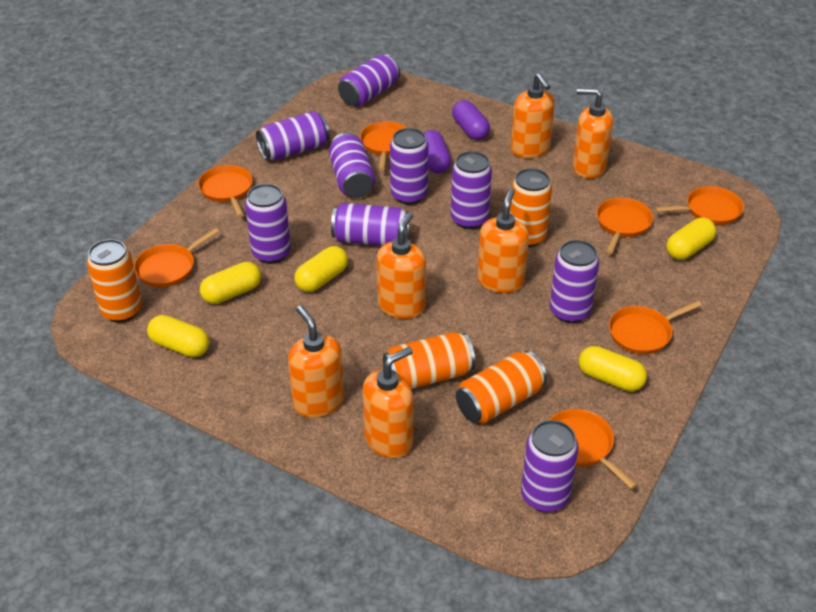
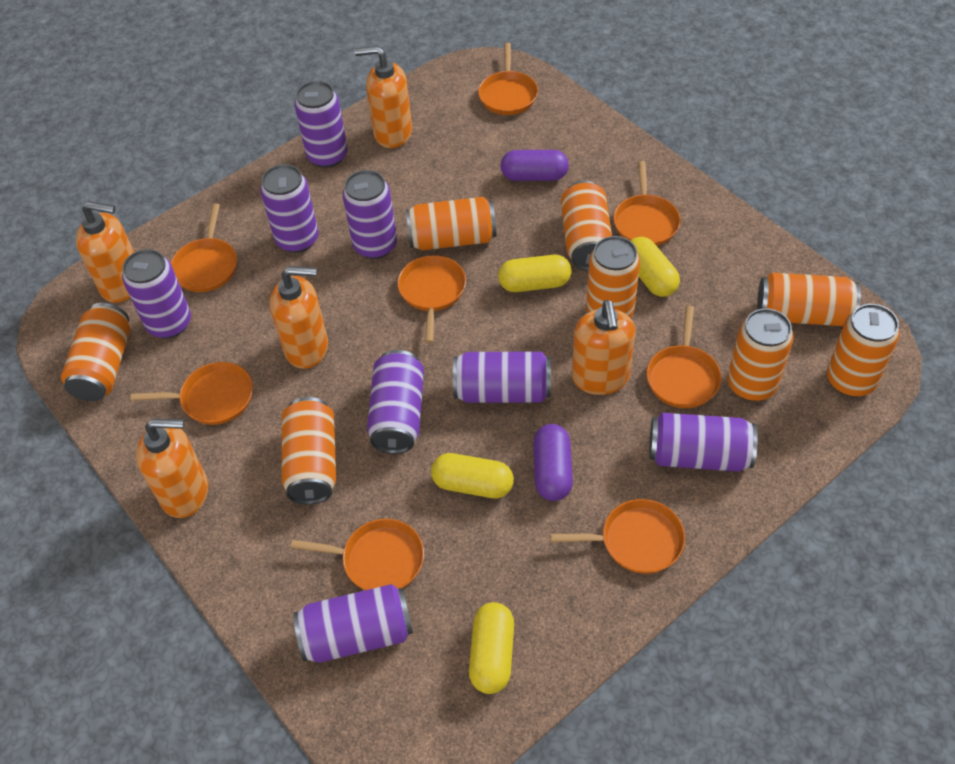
orange can: [87,239,142,322] [383,332,475,389] [456,351,547,423] [510,168,552,247] = 4 -> [61,303,130,401] [282,397,336,504] [406,197,496,250] [561,181,612,270] [586,236,640,318] [727,308,794,401] [757,273,861,326] [827,304,900,397] = 8
orange pan: [134,228,219,287] [198,165,253,217] [360,121,407,171] [549,409,637,489] [596,198,653,254] [609,301,702,354] [655,186,744,225] = 7 -> [130,362,253,425] [171,204,237,292] [291,519,424,590] [397,255,466,343] [478,43,538,115] [550,499,685,574] [613,161,680,246] [647,306,722,408] = 8
orange soap dispenser: [288,305,344,418] [363,347,413,458] [377,212,426,319] [477,188,529,293] [511,73,555,158] [573,88,613,178] = 6 -> [76,201,134,303] [136,419,208,518] [270,266,328,369] [355,46,412,148] [572,300,635,395] = 5
purple can: [245,184,291,264] [256,111,330,160] [329,133,375,198] [331,203,410,246] [338,54,400,106] [390,128,429,205] [451,151,492,229] [521,420,579,512] [550,240,599,323] = 9 -> [122,249,191,338] [260,164,319,253] [293,584,413,663] [294,81,348,168] [343,170,397,259] [367,350,424,454] [453,351,551,403] [649,413,758,472] = 8
yellow capsule: [147,315,210,357] [200,262,261,304] [294,246,348,292] [579,346,647,391] [666,217,716,260] = 5 -> [431,453,514,498] [469,602,514,694] [498,255,571,292] [630,237,680,297] = 4

